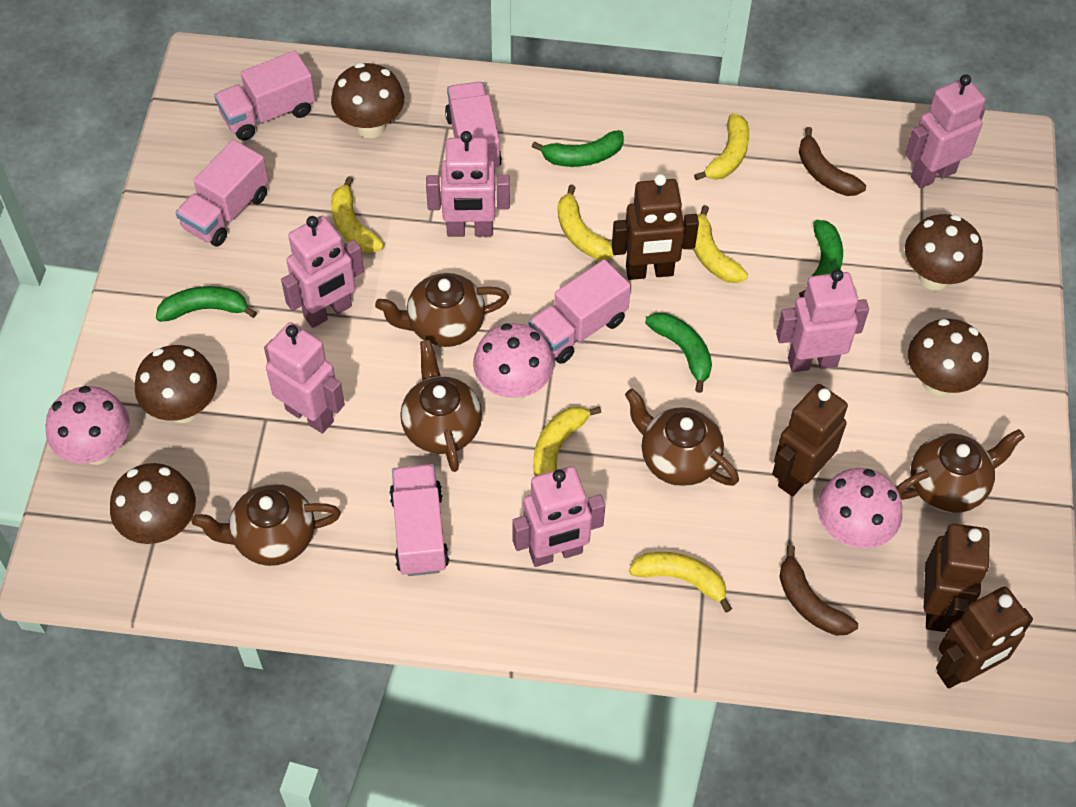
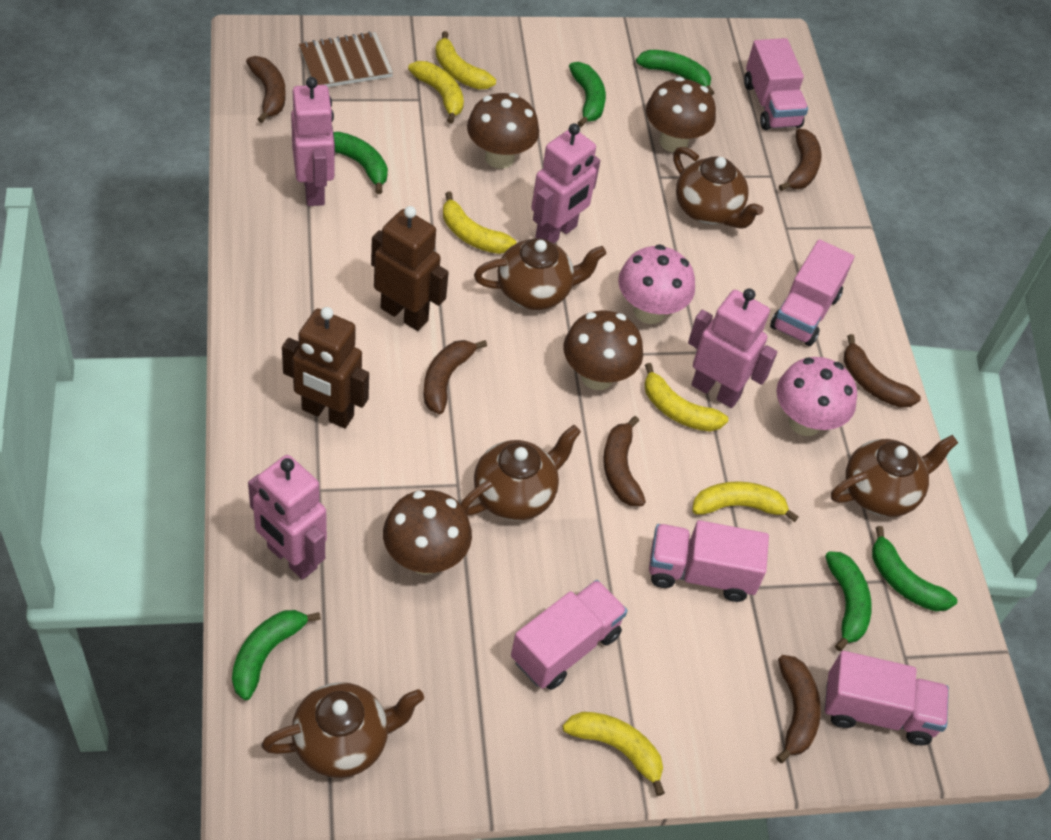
brown banana: [779,545,858,635] [799,127,866,196] = 2 -> [246,56,286,123] [424,340,487,414] [603,416,646,506] [776,655,821,763] [779,129,822,191] [844,334,921,408] = 6
brown mushroom: [110,463,196,544] [135,345,217,423] [331,63,404,138] [905,214,983,291] [908,319,989,396] = 5 -> [383,490,472,575] [467,93,539,169] [563,310,643,390] [646,77,716,152] = 4
brown notebook: none = 0 -> [299,32,393,87] = 1
brown robot: [612,174,699,280] [772,384,848,497] [924,524,990,632] [936,586,1033,689] = 4 -> [282,307,369,428] [371,206,449,331] = 2
green banana: [156,286,257,322] [532,130,624,167] [645,313,712,393] [799,220,843,297] = 4 -> [232,610,321,700] [333,132,388,194] [569,62,606,127] [636,50,714,95] [825,551,872,651] [872,526,957,611] = 6
pink mushroom: [45,386,130,465] [473,323,554,401] [817,468,902,548] = 3 -> [618,245,695,324] [776,357,857,436] = 2
pink robot: [264,322,345,433] [281,216,364,328] [426,131,510,237] [512,466,605,567] [776,269,869,372] [905,74,986,188] = 6 -> [248,455,327,580] [291,77,335,206] [531,123,600,243] [688,288,777,408] = 4

